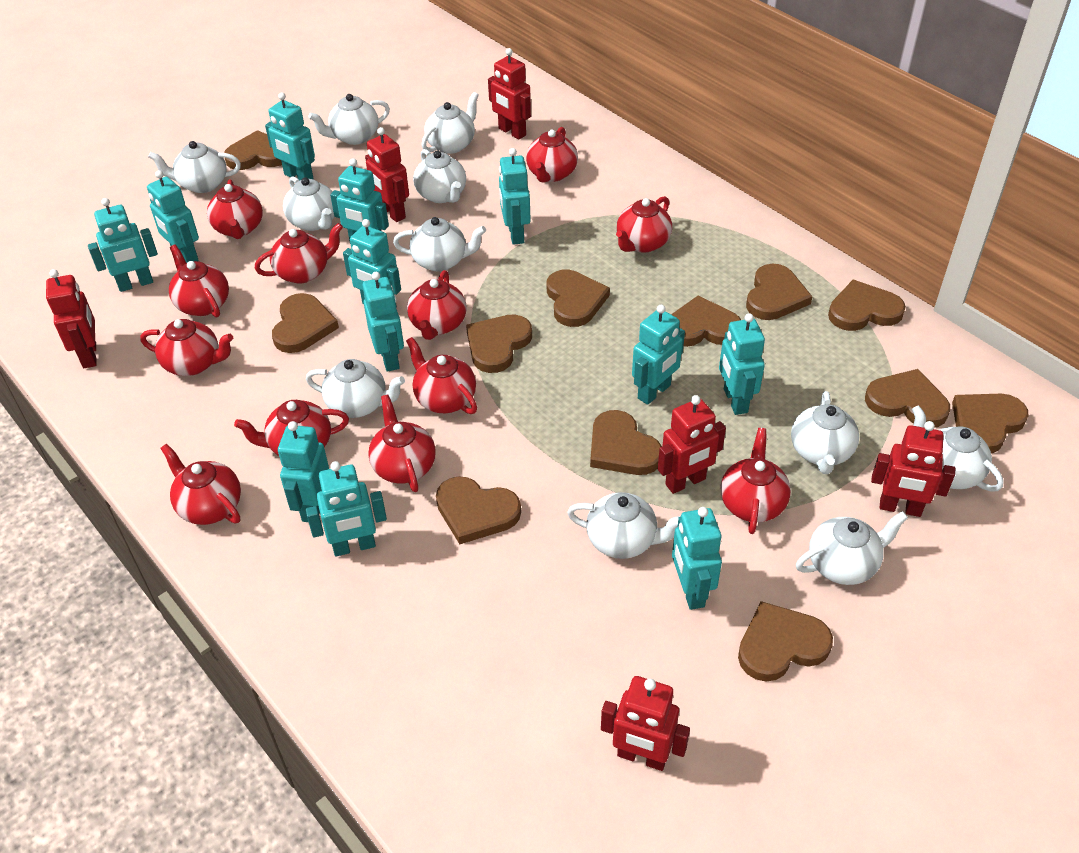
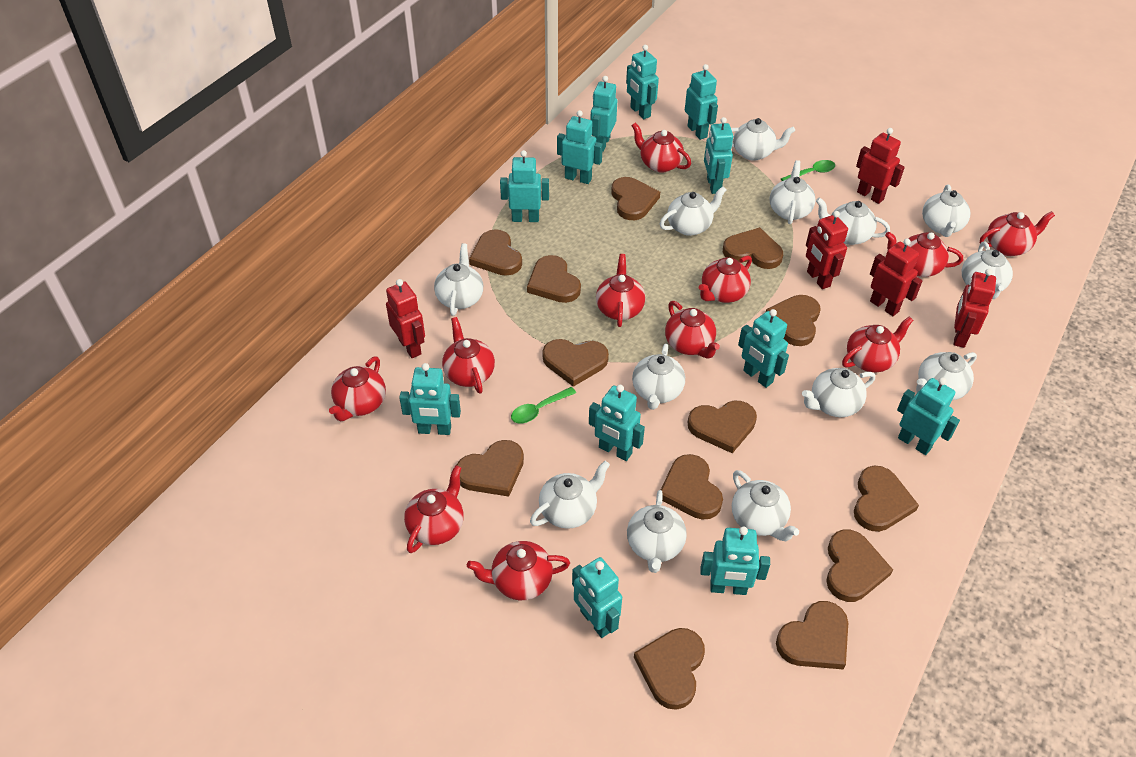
brown heart: [224,130,282,170] [272,293,339,353] [436,476,521,544] [466,314,532,373] [547,270,610,327] [590,410,662,475] [671,296,741,347] [738,601,833,682] [746,264,813,320] [828,280,906,331] [865,369,950,428] [952,394,1029,454] = 12 -> [457,440,524,497] [469,229,522,276] [527,255,581,303] [543,339,609,387] [611,177,660,220] [634,628,705,710] [661,454,723,520] [688,401,757,453] [723,227,783,269] [766,295,821,346] [776,601,848,669] [826,529,893,602] [854,466,919,532] = 13
green spoon: none = 0 -> [511,387,576,423] [781,160,835,181] = 2
red robot: [46,269,97,368] [365,127,409,222] [488,48,531,140] [601,676,690,771] [658,395,726,494] [871,421,955,517] = 6 -> [386,279,425,358] [806,211,848,289] [856,128,905,204] [870,238,922,316] [954,269,996,348] = 5
red teapot: [140,319,233,376] [160,444,241,525] [169,244,229,317] [207,179,263,239] [234,400,349,456] [255,223,343,284] [368,395,436,492] [406,337,477,414] [407,270,467,340] [526,127,578,183] [616,196,672,253] [721,428,791,534] = 12 -> [329,356,386,421] [404,465,464,553] [442,317,495,394] [467,541,570,600] [596,254,645,327] [631,123,691,173] [665,301,720,358] [698,256,752,303] [842,316,913,372] [885,232,963,277] [980,211,1055,256] = 11
white teapot: [148,141,241,193] [283,176,334,231] [306,359,405,418] [308,94,390,145] [393,217,486,272] [413,149,466,203] [422,92,479,154] [567,492,681,559] [791,391,859,474] [796,511,908,585] [912,405,1004,492] = 11 -> [434,243,483,316] [530,461,610,529] [627,490,687,573] [632,344,685,410] [660,187,726,236] [731,118,795,161] [732,470,799,542] [770,160,816,224] [802,368,875,417] [816,197,890,245] [916,352,977,400] [922,184,970,237] [962,241,1013,299] = 13

